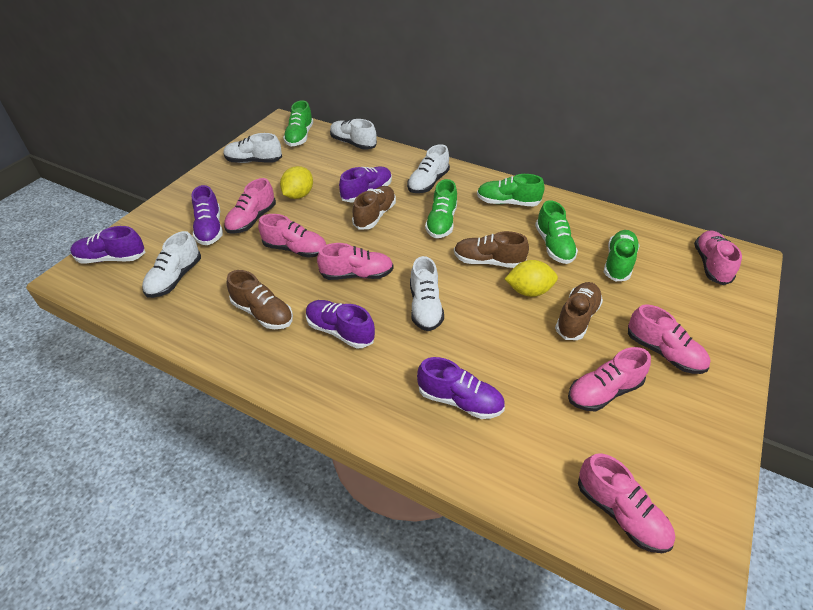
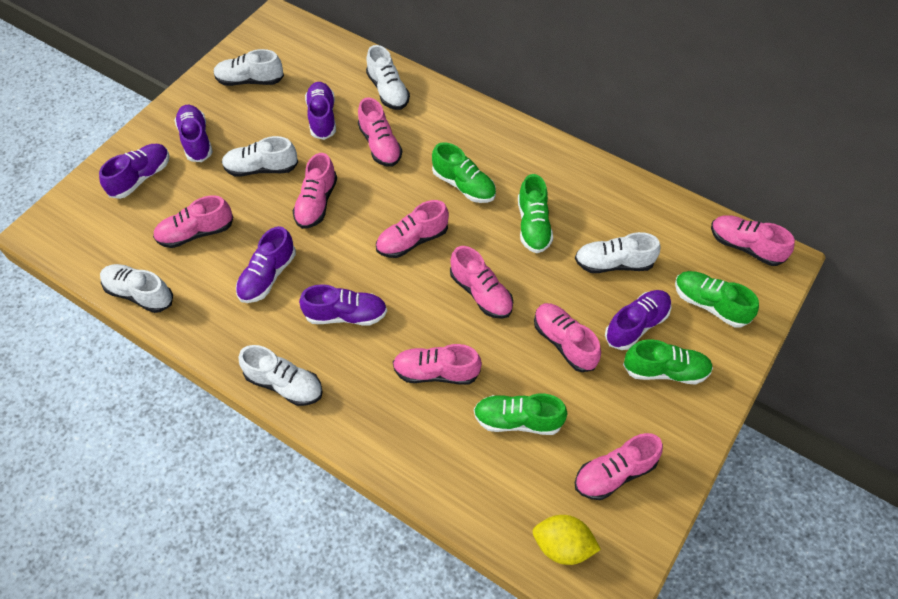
brown shoe: [227,270,293,329] [352,186,396,229] [454,231,529,268] [555,282,603,340] = 4 -> none = 0
pink shoe: [224,178,276,234] [258,214,327,258] [317,243,394,280] [568,347,651,412] [578,453,675,553] [628,304,711,374] [694,230,742,285] = 7 -> [153,195,233,248] [293,153,337,229] [358,97,402,167] [376,200,449,258] [393,344,482,385] [450,246,513,319] [534,303,601,372] [575,433,663,500] [711,215,795,266] = 9
purple shoe: [70,226,145,263] [191,185,223,245] [306,300,375,348] [339,166,392,203] [417,357,505,419] = 5 -> [99,144,170,199] [175,105,213,162] [236,226,296,303] [299,284,387,325] [305,82,336,140] [605,290,671,350] = 6
white shoe: [142,231,201,298] [223,133,282,163] [330,119,377,150] [407,144,450,193] [410,256,444,331] = 5 -> [100,264,173,313] [213,49,284,86] [222,136,298,177] [238,345,323,406] [366,45,410,110] [575,232,660,273] = 6
yellow lemon: [280,166,313,199] [505,260,558,297] = 2 -> [533,515,601,565] = 1

